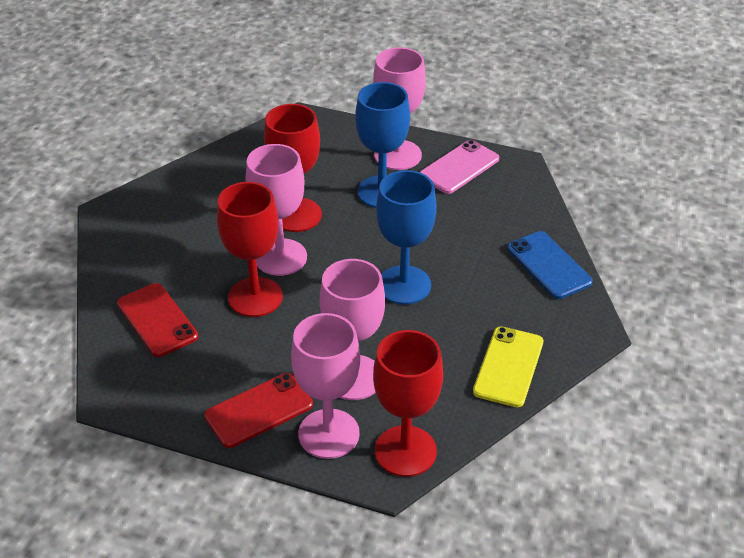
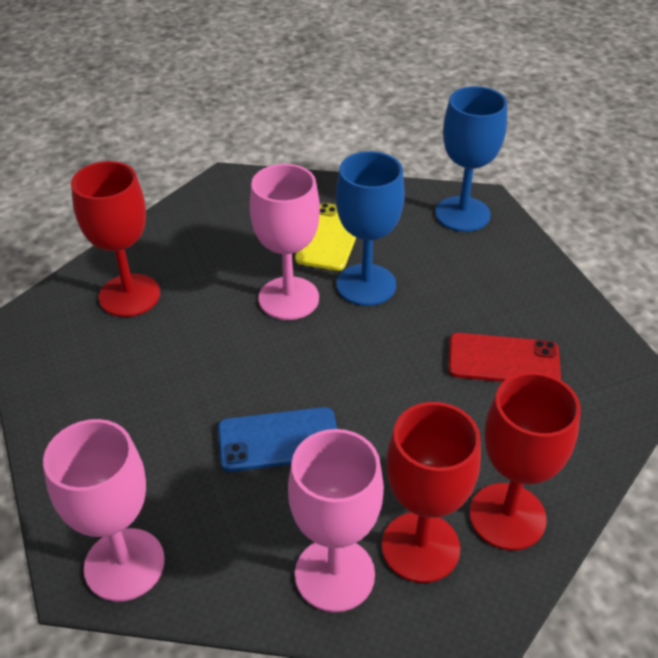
pink goblet: [245,144,307,276] [291,313,360,459] [320,259,385,400] [373,47,426,170] = 4 -> [43,419,165,602] [250,164,320,320] [288,429,384,612] = 3
pink phone: [420,140,499,194] = 1 -> none = 0
red phone: [117,283,198,357] [204,373,313,448] = 2 -> [448,333,561,382] = 1

